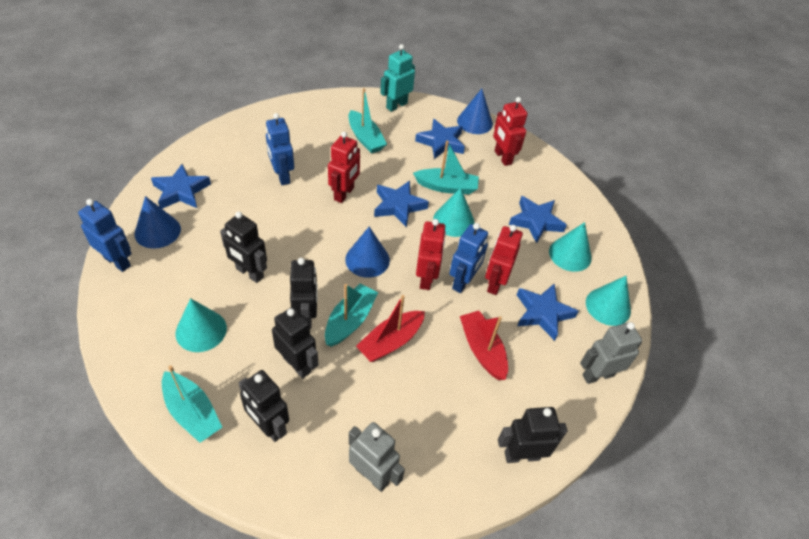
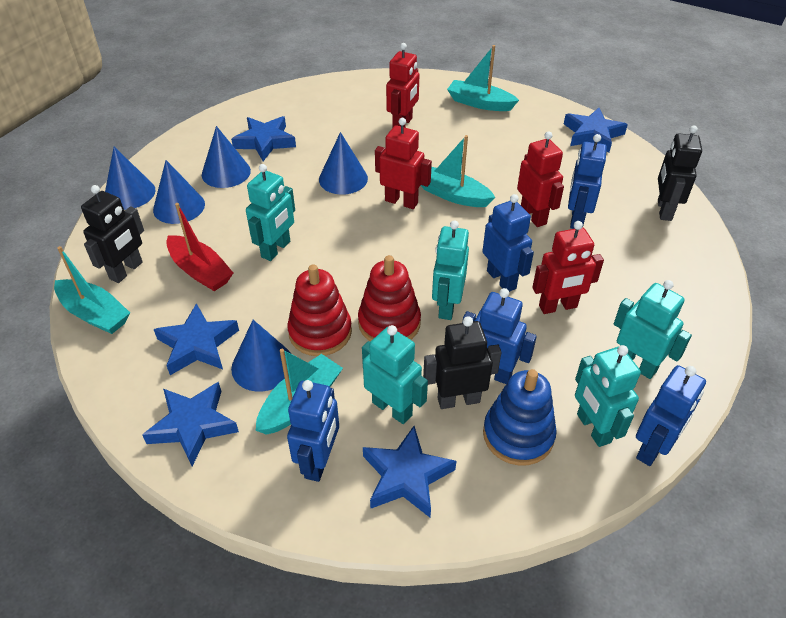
black robot: [220,211,267,283] [239,370,289,442] [272,307,318,379] [290,258,318,329] [498,407,567,463] = 5 -> [81,185,144,283] [423,316,501,409] [658,126,702,221] = 3
blue cone: [134,196,181,249] [345,227,390,278] [457,89,493,134] = 3 -> [105,147,155,210] [153,160,205,224] [202,126,251,188] [231,320,291,392] [319,132,368,195] = 5
blue robot: [78,199,132,272] [266,113,294,185] [449,223,488,293] = 3 -> [287,380,339,482] [462,288,537,384] [483,194,534,292] [568,134,607,229] [636,365,706,466] = 5
blue stacking toy: none = 0 -> [483,369,557,466] = 1
grey robot: [349,422,405,492] [580,322,642,384] = 2 -> none = 0
red boat: [356,295,425,362] [460,311,508,380] = 2 -> [166,203,233,291] = 1
red stacking toy: none = 0 -> [287,264,352,356] [358,255,421,342] = 2
turquoise cone: [175,298,227,352] [433,187,474,237] [549,222,592,272] [586,276,631,326] = 4 -> none = 0
turquoise robot: [380,44,415,112] = 1 -> [246,164,295,261] [362,325,428,424] [432,220,469,320] [575,345,641,447] [614,280,692,379] = 5

